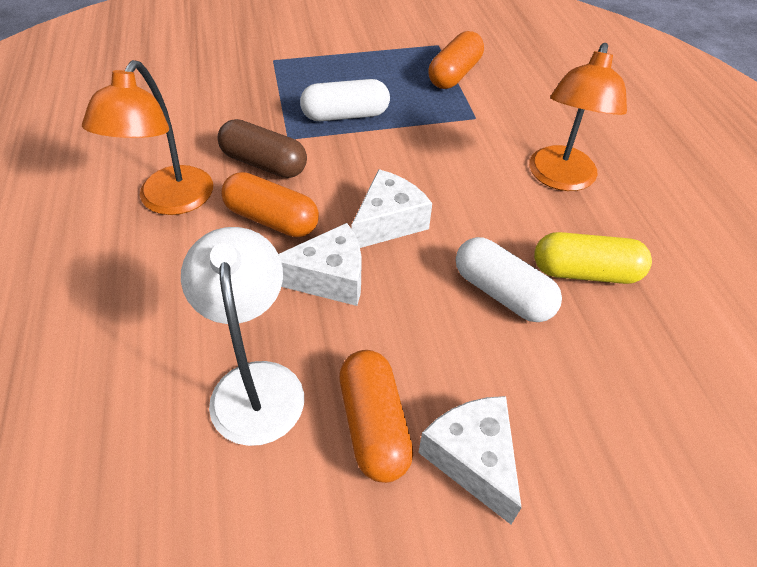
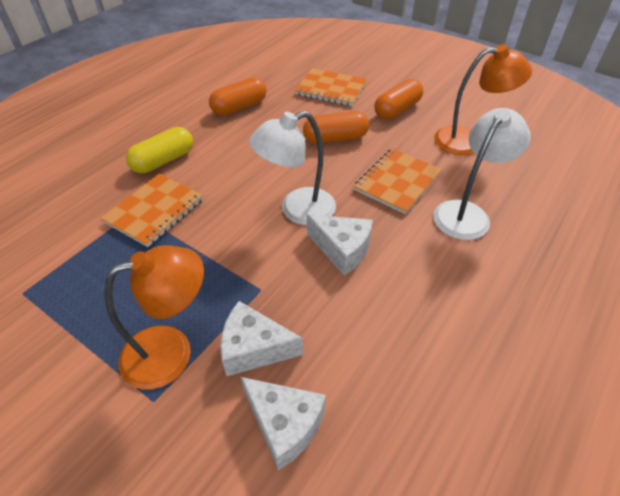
brown capsule: [217,119,307,178] = 1 -> none = 0
orange notebook: none = 0 -> [101,174,203,247] [295,68,367,106] [354,148,442,214] = 3
white capsule: [300,79,390,121] [456,237,562,322] = 2 -> none = 0
white lamp: [181,227,304,446] = 1 -> [249,111,336,225] [433,108,531,240] = 2

